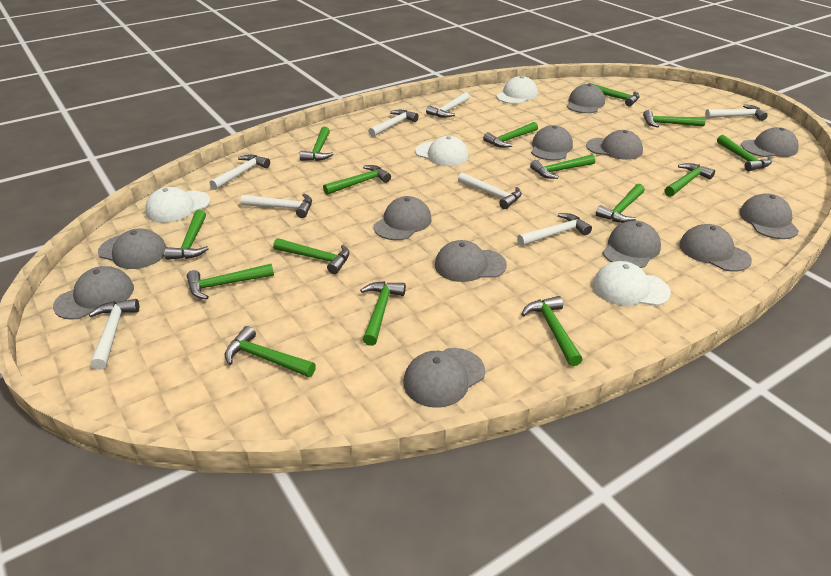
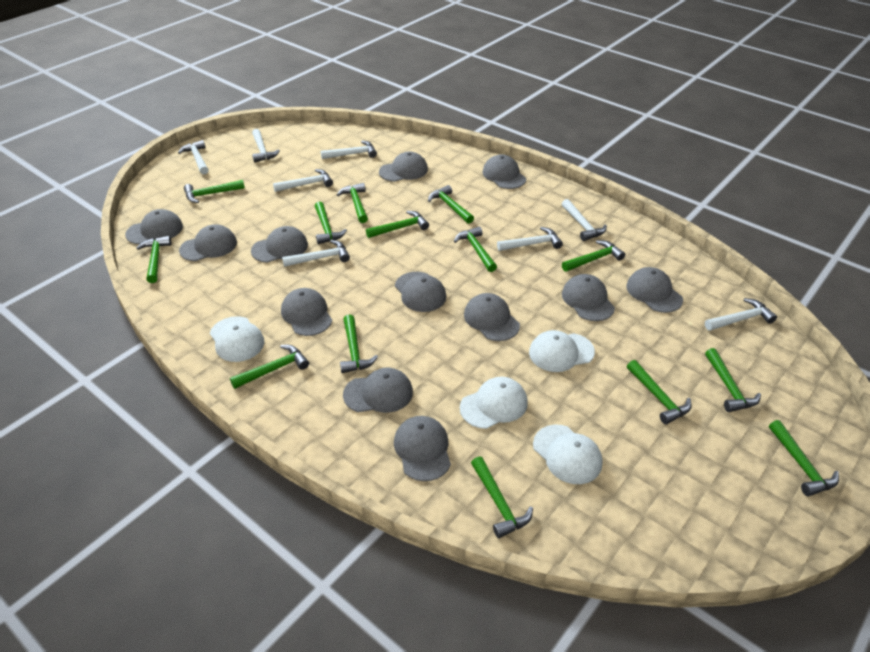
green hammer: [164,210,209,260] [187,264,274,299] [225,326,316,377] [273,238,350,274] [299,127,334,161] [323,165,391,195] [360,281,406,346] [483,122,538,148] [521,296,583,366] [530,154,595,179] [588,83,640,106] [596,184,645,223] [643,110,706,127] [664,163,715,197] [717,135,772,171] = 15 -> [136,236,171,283] [184,180,245,203] [230,345,309,389] [315,202,347,244] [337,183,368,223] [340,314,378,373] [366,211,429,238] [428,185,474,224] [454,226,497,272] [471,456,533,538] [562,240,625,272] [627,360,691,424] [705,348,761,412] [769,420,839,496] = 14

